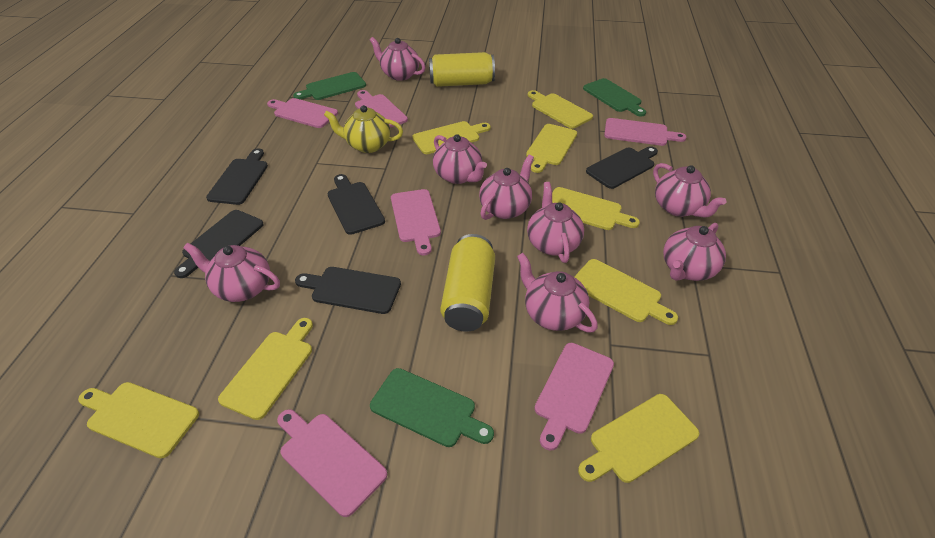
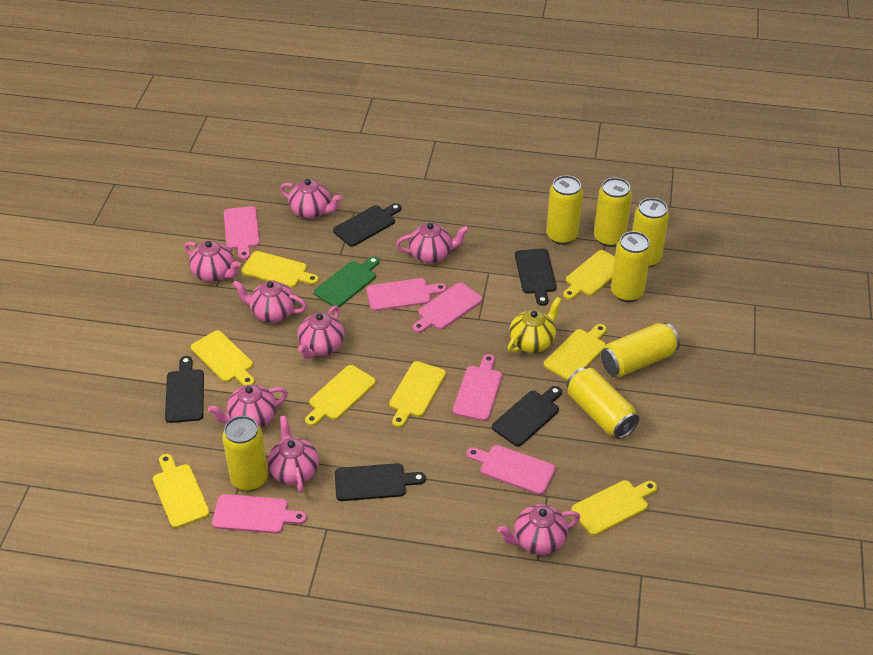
green cutting board: [293,72,366,100] [370,368,494,447] [583,78,646,116] = 3 -> [314,256,380,307] = 1
yellow can: [429,52,495,87] [440,234,495,332] = 2 -> [222,416,268,491] [546,175,583,245] [566,367,639,439] [594,178,632,247] [601,323,680,377] [611,231,651,302] [632,198,669,268] = 7

